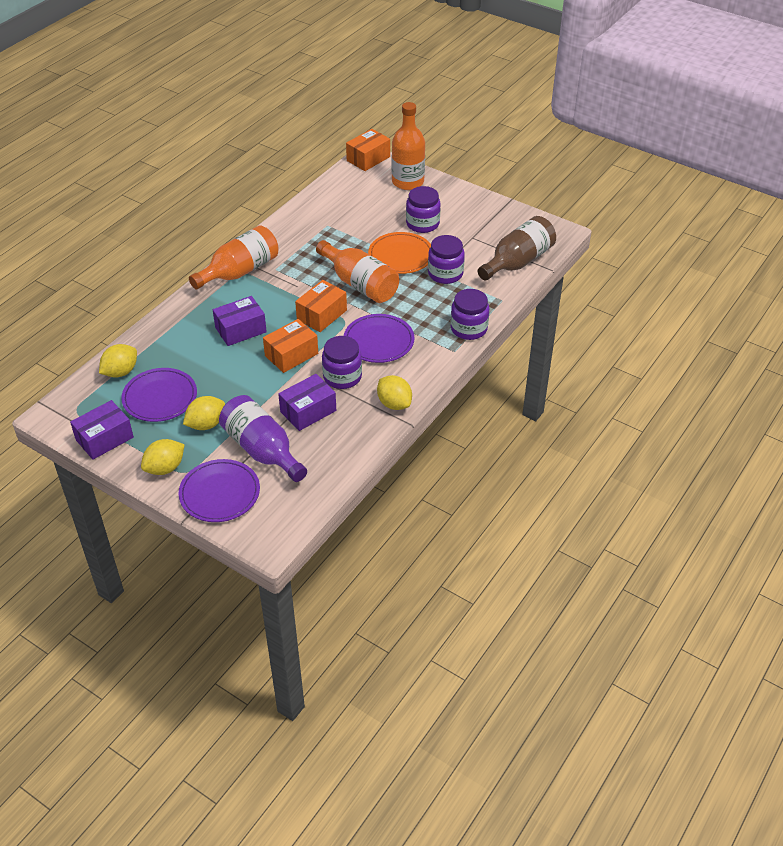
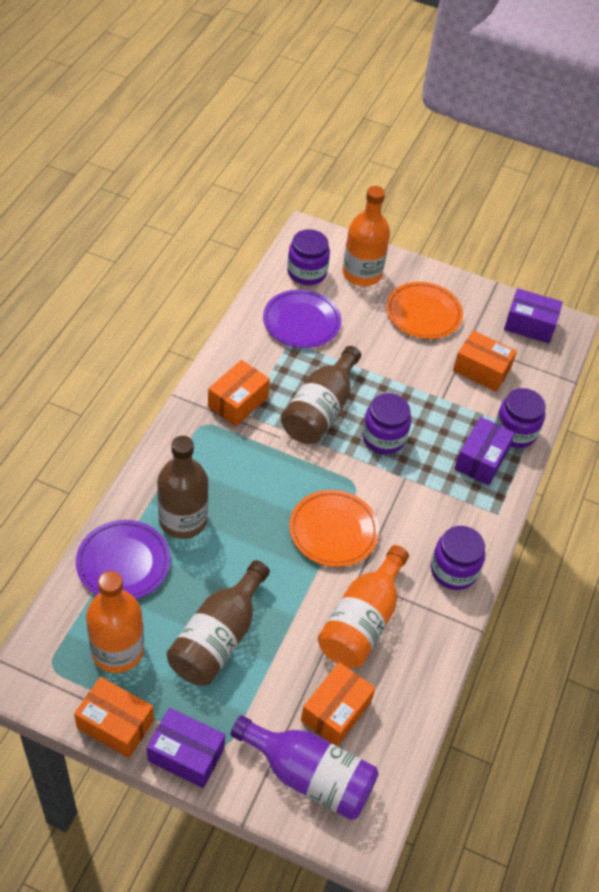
brown bottle: [478,216,556,280] = 1 -> [157,436,208,539] [167,560,270,686] [281,346,361,444] = 3
orange box: [263,319,318,373] [295,280,347,332] [346,129,390,171] = 3 -> [74,677,154,758] [208,360,270,426] [301,662,375,746] [453,330,517,392] = 4
orange plate: [368,232,431,274] = 1 -> [289,490,379,567] [386,282,463,339] = 2
purple plate: [121,368,197,422] [179,459,260,522] [344,314,415,363] = 3 -> [76,520,170,599] [263,289,341,348] = 2
yellow lemon: [99,344,137,378] [141,439,185,475] [183,396,225,430] [377,375,412,410] = 4 -> none = 0

